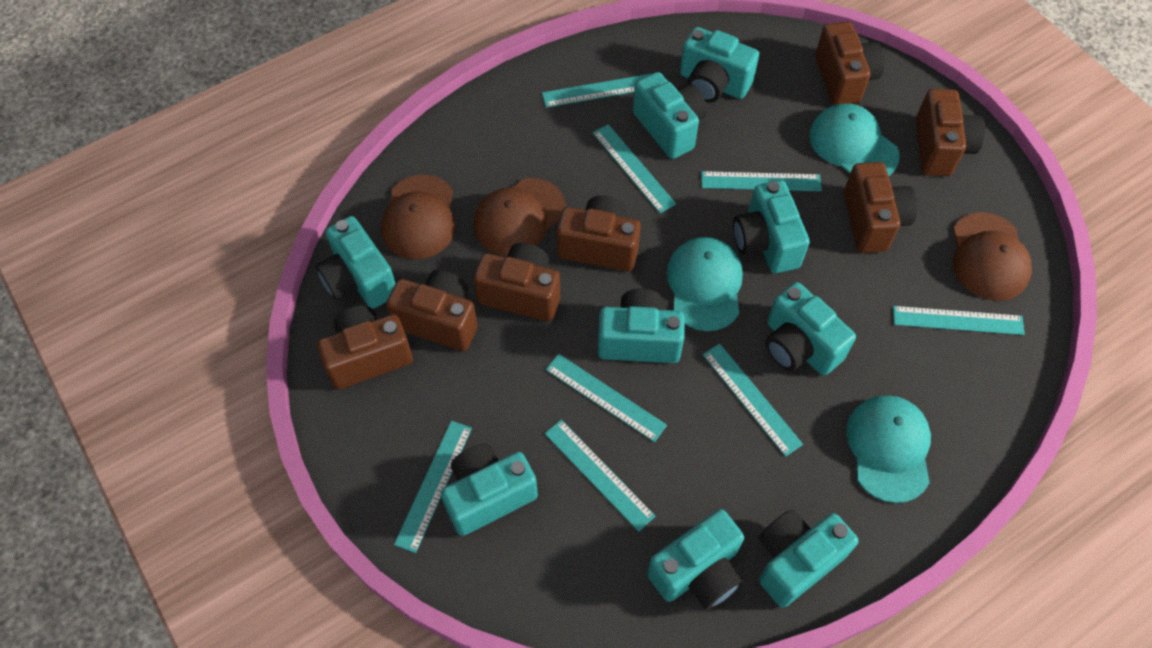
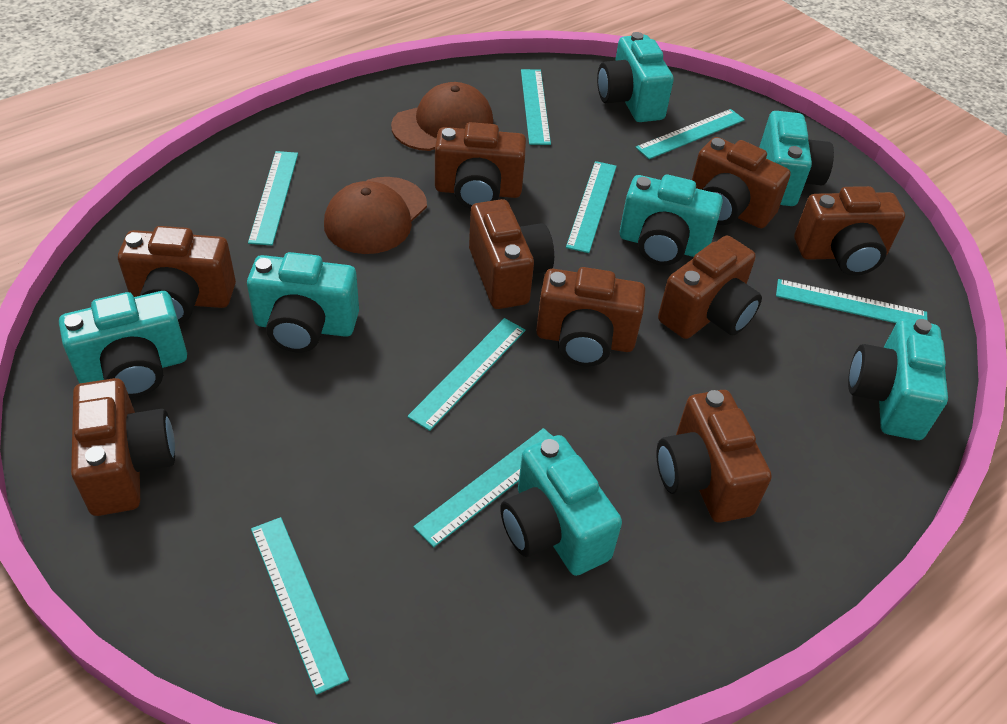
brown camera: [317,306,413,389] [386,270,478,351] [473,243,560,321] [557,196,641,271] [815,22,884,105] [843,162,917,253] [915,89,985,176] = 7 -> [71,378,175,516] [118,226,236,324] [435,122,526,209] [469,199,554,309] [536,267,646,366] [656,390,772,523] [658,236,762,339] [692,137,791,228] [794,186,905,276] = 9
brown cap: [381,174,455,260] [474,178,566,256] [953,212,1032,301] = 3 -> [324,177,427,254] [391,82,493,151] = 2
turquoise camera: [316,216,396,309] [441,444,538,536] [598,289,685,363] [633,72,707,159] [647,509,744,610] [680,27,759,103] [733,180,810,273] [759,509,859,608] [765,282,856,376] = 9 -> [59,291,187,398] [247,252,359,353] [500,435,622,576] [597,32,674,122] [620,175,723,266] [759,111,834,206] [848,319,948,440] = 7
turquoise cap: [667,237,743,331] [809,103,900,176] [846,395,931,503] = 3 -> none = 0

